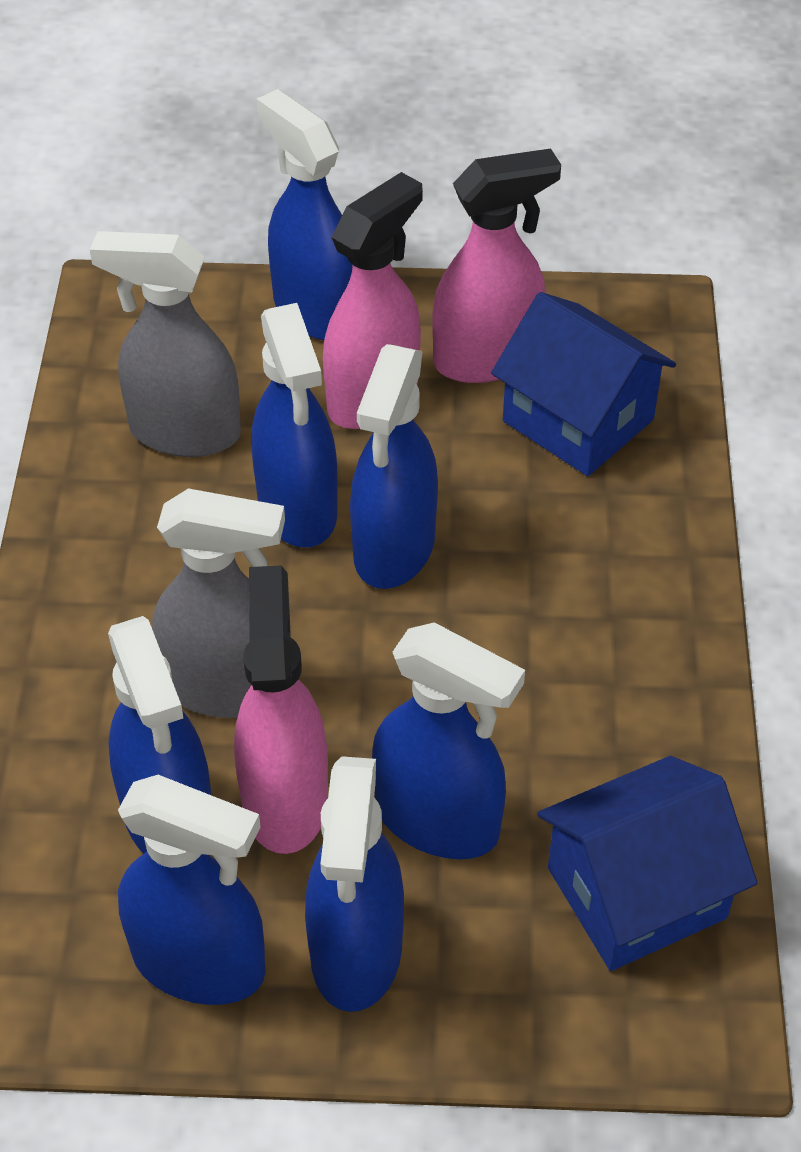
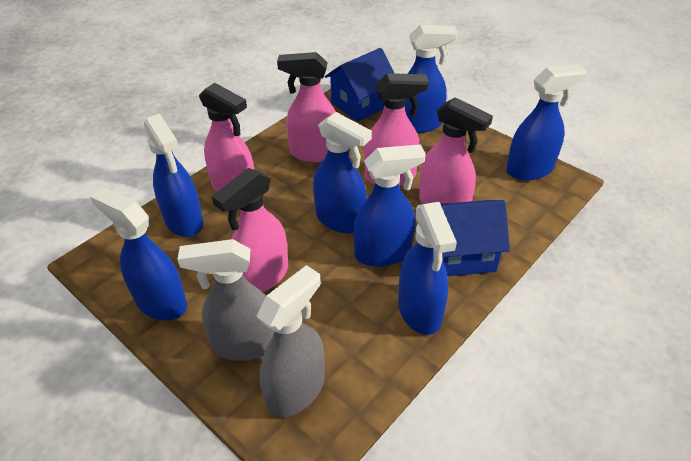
pink spray bottle: [234,565,328,854] [323,172,423,429] [432,148,561,383] = 3 -> [199,83,254,192] [212,168,288,292] [277,52,336,162] [364,73,429,186] [419,97,493,204] = 5

